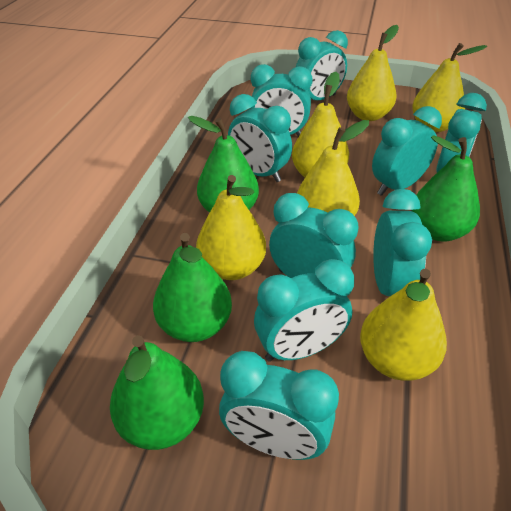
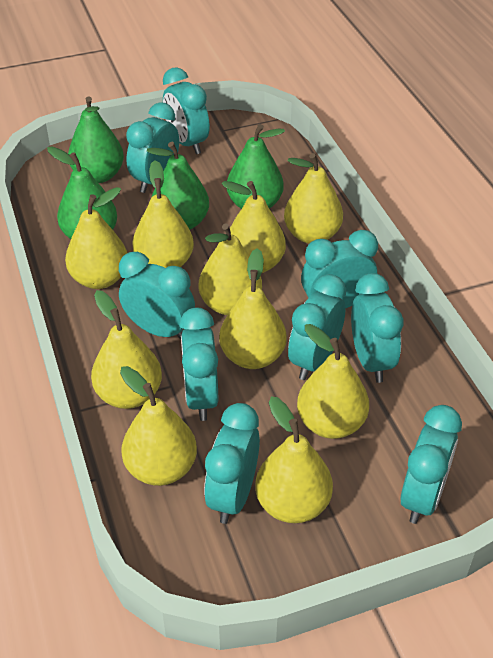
yellow pear: [196,175,266,280] [292,72,349,178] [297,120,369,216] [347,25,399,121] [360,269,447,381] [412,43,487,132] = 6 -> [65,187,127,289] [91,290,162,409] [120,366,197,486] [132,160,194,268] [199,224,262,315] [219,248,287,369] [221,181,286,273] [255,397,333,523] [284,153,343,244] [297,324,369,439] = 10

